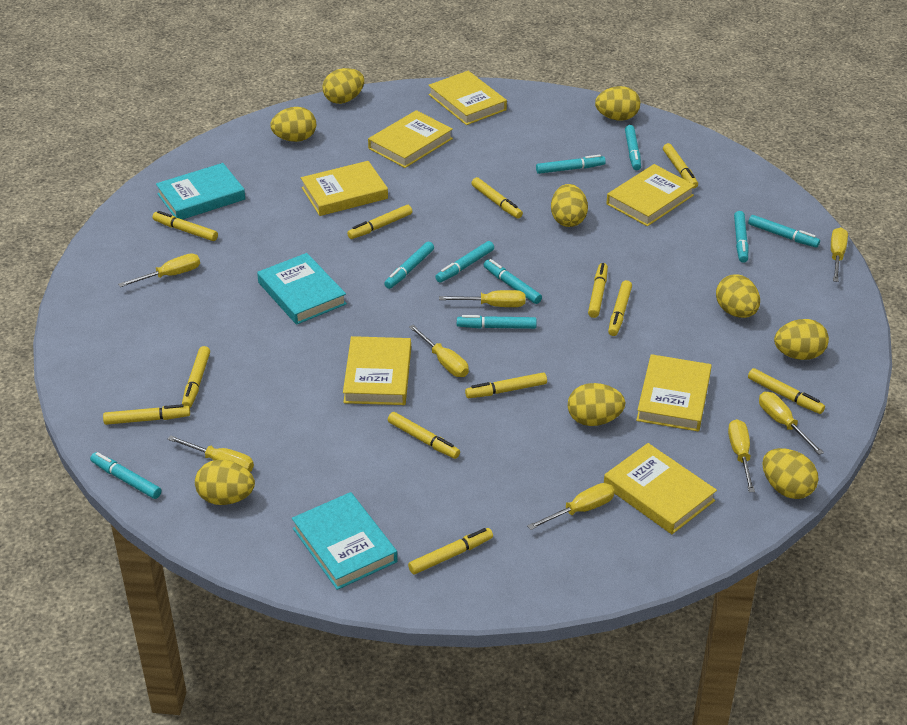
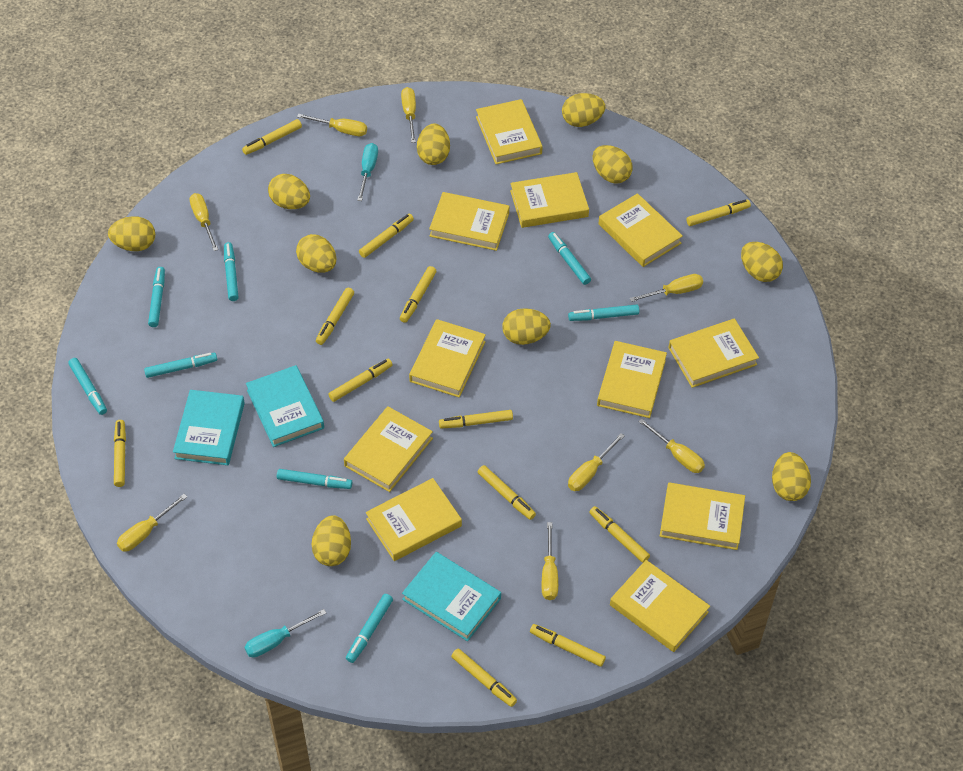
turquoise marker: [90,452,161,499] [384,242,434,289] [435,241,494,283] [457,315,537,329] [484,259,542,304] [536,155,606,174] [625,125,641,170] [734,211,748,263] [748,215,820,248] = 9 -> [68,358,107,415] [144,353,217,378] [148,267,165,327] [224,242,239,301] [277,469,352,489] [346,594,393,663] [548,232,591,285] [568,305,639,321] = 8
turquoise screwdriver: none = 0 -> [245,609,326,658] [357,143,378,201] = 2
yellow book: [301,161,388,216] [343,336,411,405] [368,110,453,168] [428,71,507,125] [604,443,717,534] [607,164,695,227] [636,354,712,432] = 7 -> [344,407,433,492] [366,478,462,561] [409,319,486,397] [429,192,509,251] [476,99,543,164] [510,172,589,228] [597,341,667,418] [598,193,683,267] [610,560,710,652] [660,482,745,550] [669,318,759,388] = 11
yellow egg: [195,460,255,505] [270,107,316,142] [322,68,364,104] [551,184,588,227] [568,383,625,426] [595,86,640,121] [716,274,760,318] [762,448,819,499] [774,319,829,360] = 9 -> [108,216,155,251] [268,174,310,209] [296,234,336,273] [312,515,351,566] [417,124,450,165] [502,308,551,345] [562,93,605,127] [593,145,633,184] [741,242,783,282] [772,452,811,501] = 10

